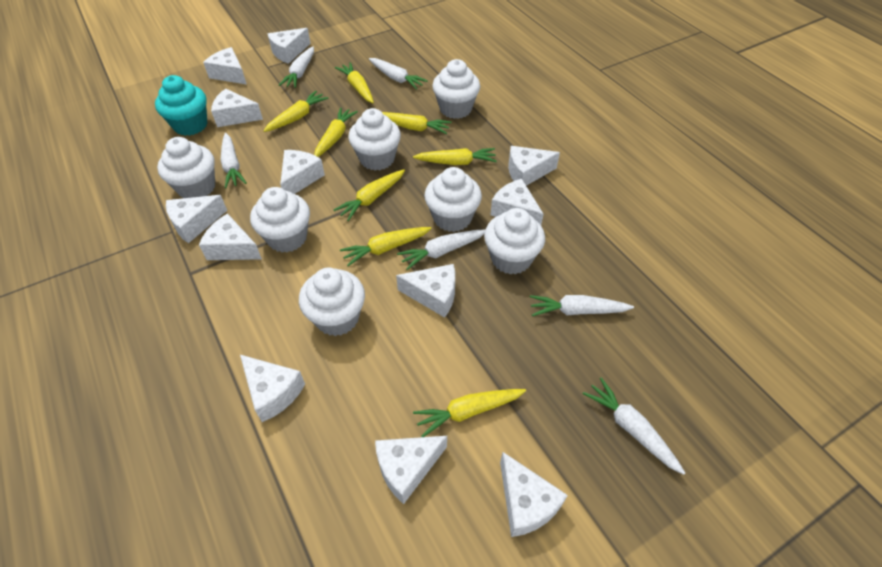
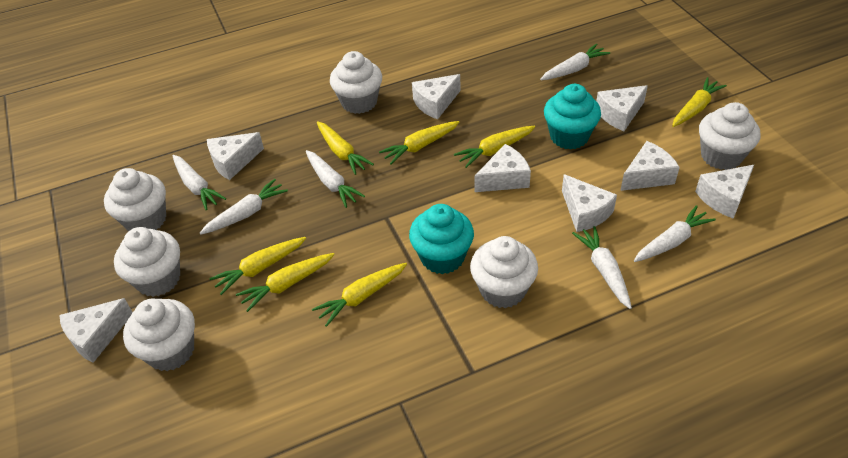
turquoise cupcake: [155,75,208,136] = 1 -> [409,204,474,274] [544,84,601,149] = 2
white cheese: [166,195,227,243] [199,213,262,260] [203,47,247,85] [211,89,263,127] [240,355,305,422] [268,28,311,64] [280,150,325,194] [375,436,447,504] [396,264,455,318] [490,179,544,225] [500,452,568,537] [508,146,560,186] = 12 -> [59,298,133,363] [207,132,264,180] [412,74,461,120] [475,144,531,192] [562,174,617,232] [596,85,648,131] [620,141,680,191] [695,165,754,219] = 8
white cupcake: [157,137,215,198] [250,187,310,253] [299,267,365,336] [349,108,401,171] [424,167,482,232] [432,59,480,119] [484,208,545,275] = 7 -> [104,168,166,231] [114,227,180,297] [123,299,195,371] [330,51,382,114] [470,236,538,308] [699,102,760,170] = 6
yellow carrot: [264,91,329,132] [314,107,358,157] [334,170,405,221] [335,62,374,103] [340,227,432,266] [382,112,451,134] [413,148,497,165] [413,389,526,437] = 8 -> [209,237,306,295] [236,253,335,312] [312,263,407,327] [317,121,374,175] [379,121,460,165] [454,126,535,168] [672,77,727,127] = 7

